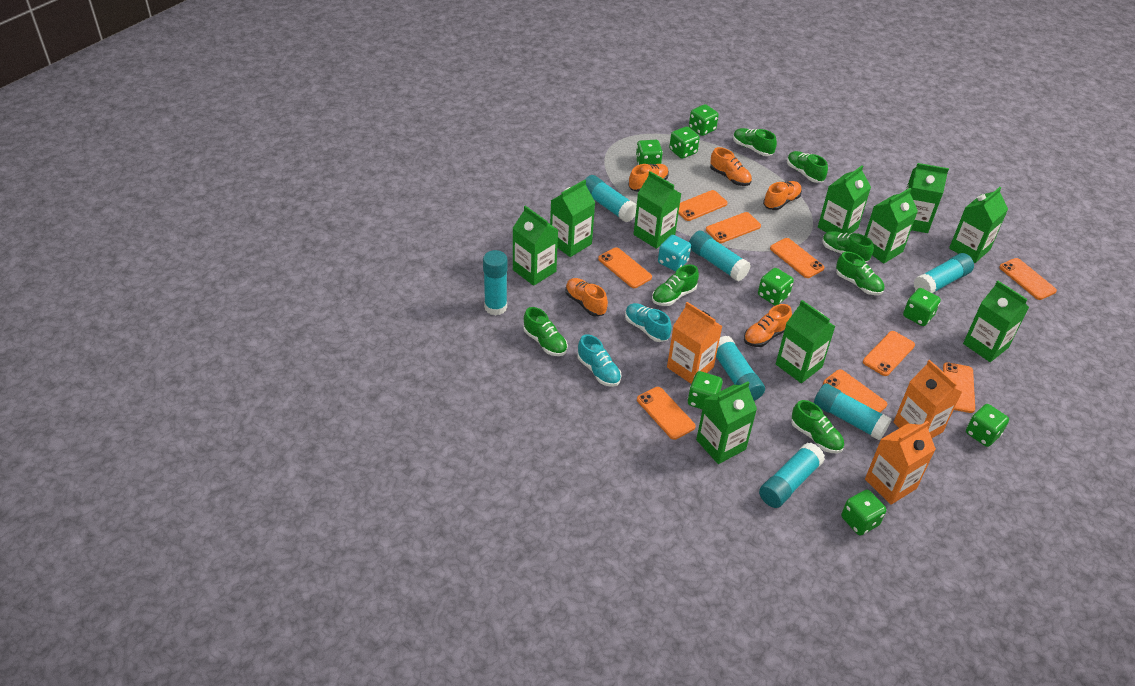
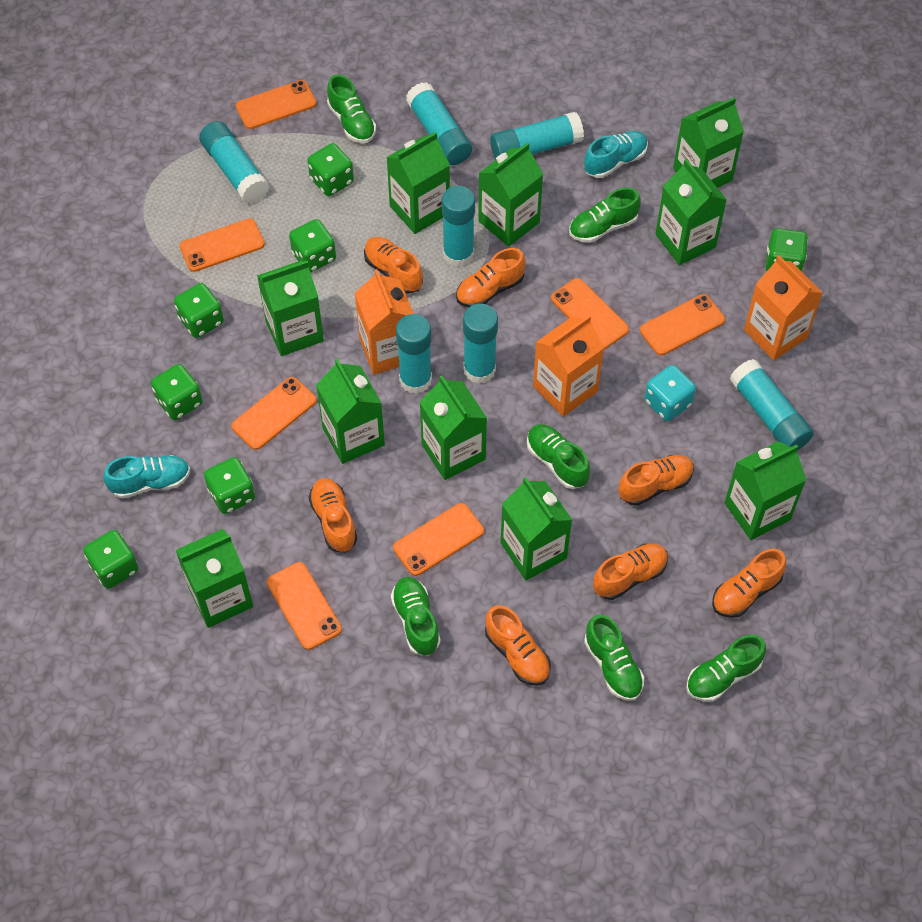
green dice: [636,140,663,165] [669,126,700,159] [688,371,723,409] [689,104,719,136] [758,268,794,306] [841,490,886,536] [903,288,941,326] [966,404,1009,447] = 8 -> [83,530,138,589] [151,364,203,420] [174,283,224,338] [204,457,255,514] [289,219,336,273] [308,143,354,196] [765,228,808,272] = 7
green shoe: [524,307,568,356] [652,264,699,306] [733,128,777,156] [787,151,828,183] [791,400,844,453] [822,231,874,262] [836,251,884,295] = 7 -> [327,74,376,143] [391,577,441,656] [527,424,590,489] [569,187,641,243] [584,615,644,701] [686,635,766,702] = 6
orange phone: [598,247,652,288] [637,387,696,440] [678,190,727,221] [706,212,761,243] [770,238,824,278] [823,369,887,413] [863,331,915,376] [943,362,975,413] [999,258,1057,300] = 9 -> [179,218,265,272] [231,377,317,450] [236,80,316,129] [266,562,342,650] [393,503,484,576] [551,278,629,349] [640,294,725,355] = 7
orange shoe: [565,278,608,317] [628,164,669,192] [710,147,752,186] [744,304,792,347] [763,181,802,210] = 5 -> [308,478,357,552] [364,237,423,294] [456,248,526,307] [485,605,551,686] [593,544,668,600] [619,455,694,506] [712,549,786,618] = 7

